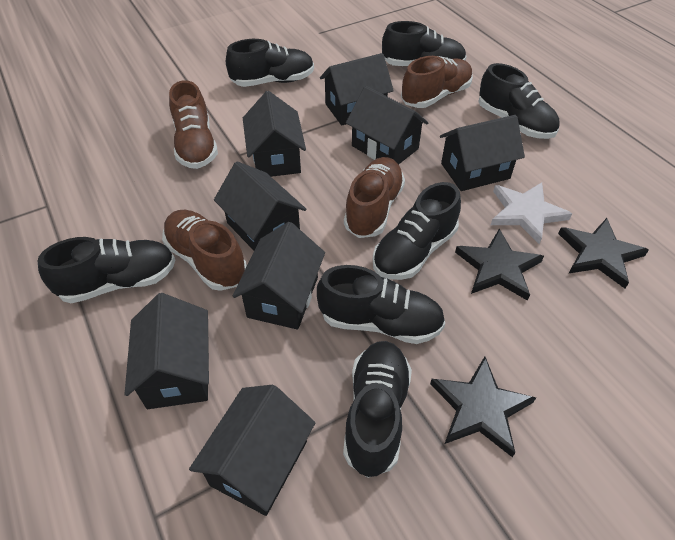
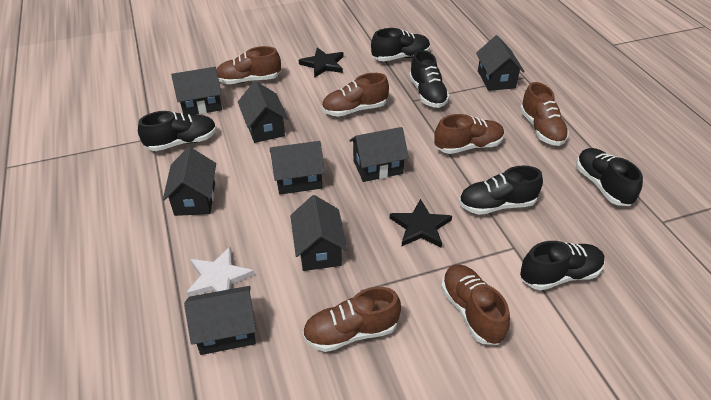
black shoe: [38,237,175,303] [226,39,314,87] [317,265,445,344] [343,341,412,478] [373,182,461,280] [382,21,467,66] [478,63,560,139] = 7 -> [138,111,217,151] [371,28,430,61] [409,50,449,108] [459,165,543,215] [520,241,605,290] [576,148,643,206] = 6
black star: [430,357,536,457] [455,229,544,301] [558,218,649,288] = 3 -> [299,47,344,78] [390,199,452,248] = 2
brown shoe: [162,210,247,291] [169,80,218,169] [344,157,405,238] [401,56,473,108] = 4 -> [216,46,281,84] [302,287,401,352] [322,73,389,117] [434,114,504,154] [441,264,510,345] [520,82,569,146] = 6

